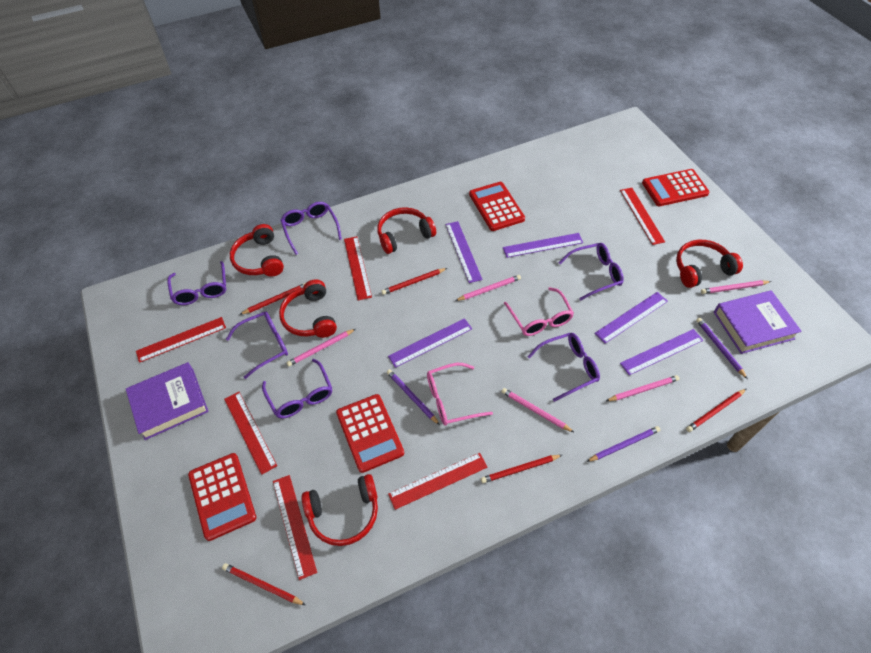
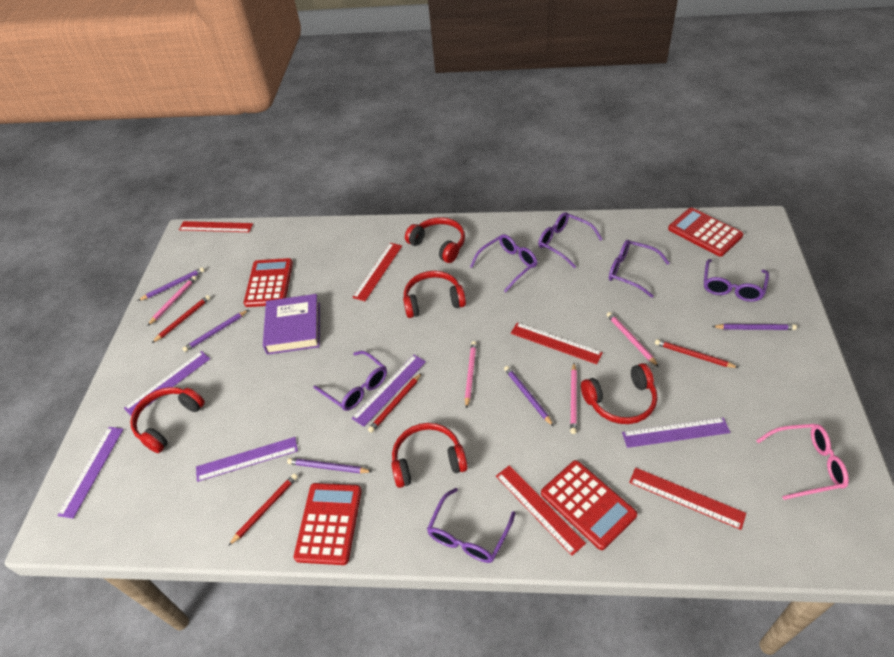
pink glasses: [427,363,493,426] [504,287,574,336] = 2 -> [756,424,849,500] = 1
pink pencil: [286,329,355,366] [455,275,521,301] [501,388,574,432] [606,375,679,401] [701,280,771,294] = 5 -> [147,276,197,326] [465,341,477,409] [570,363,577,434] [607,312,659,367] = 4
purple book: [126,362,209,440] [714,290,802,354] = 2 -> [263,294,320,355] = 1
purple pencil: [387,369,440,425] [586,426,660,462] [696,318,748,379] = 3 -> [138,267,205,301] [182,310,248,352] [287,458,372,474] [504,366,554,427] [712,324,797,330] = 5
red pencil: [222,563,305,605] [239,283,305,315] [381,268,447,295] [481,455,562,483] [686,389,746,432] = 5 -> [152,295,210,343] [228,474,298,546] [368,373,422,433] [655,339,739,368] = 4
red ruler: [136,317,226,363] [224,392,277,475] [273,475,317,580] [344,236,372,300] [388,453,488,510] [620,188,665,245] = 6 -> [179,221,253,232] [352,243,402,301] [496,465,586,556] [511,323,603,364] [629,468,746,530] = 5

